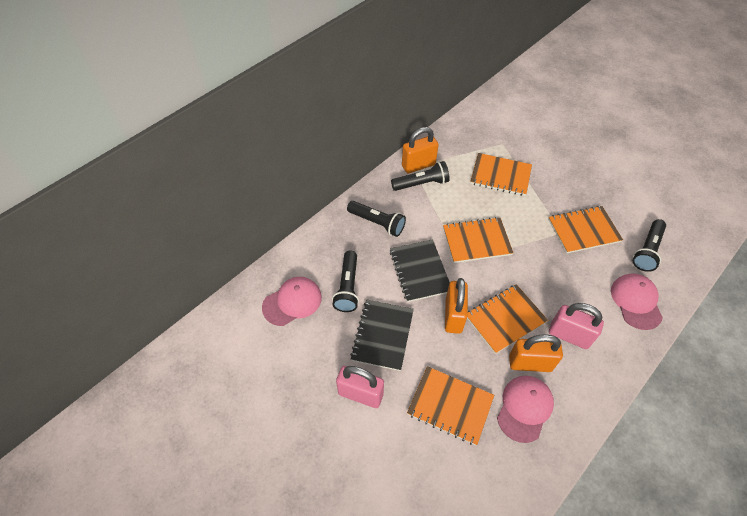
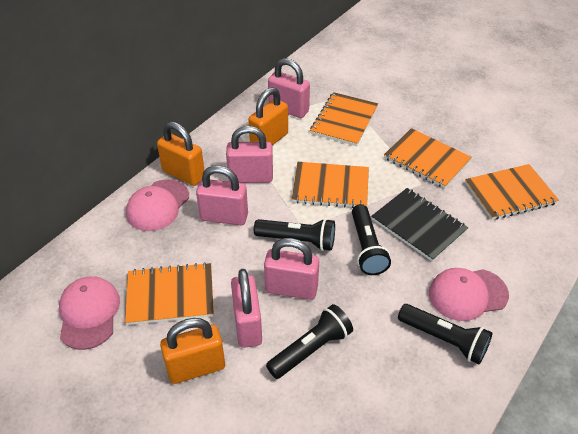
black notebook: [350,300,414,371] [390,239,450,302] = 2 -> [371,188,468,262] = 1
pink padlock: [336,366,384,408] [549,303,604,349] = 2 -> [196,165,248,225] [226,126,273,183] [231,269,262,348] [264,238,319,300] [268,58,310,118] = 5

